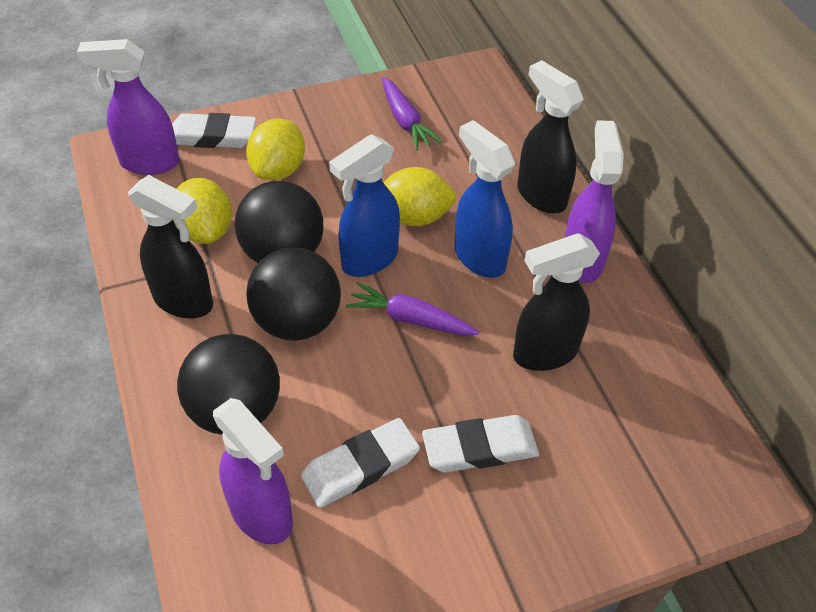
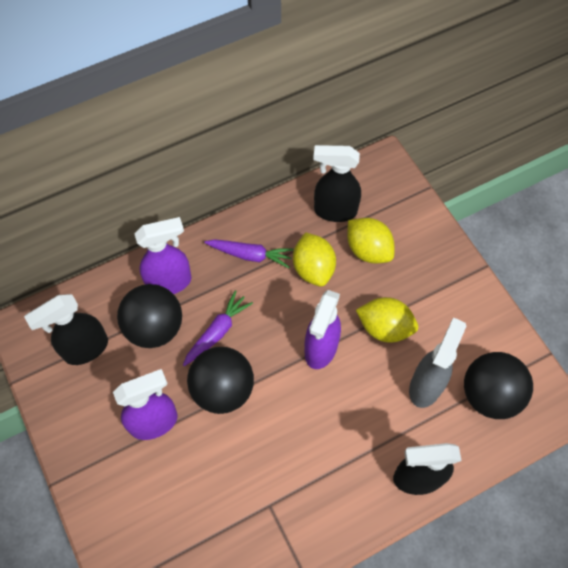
blue spray bottle: [329,134,400,277] [454,120,515,278] = 2 -> none = 0
grey spray bottle: none = 0 -> [409,317,466,408] = 1
white eraser: [172,113,256,148] [301,418,420,508] [422,415,539,473] = 3 -> none = 0

